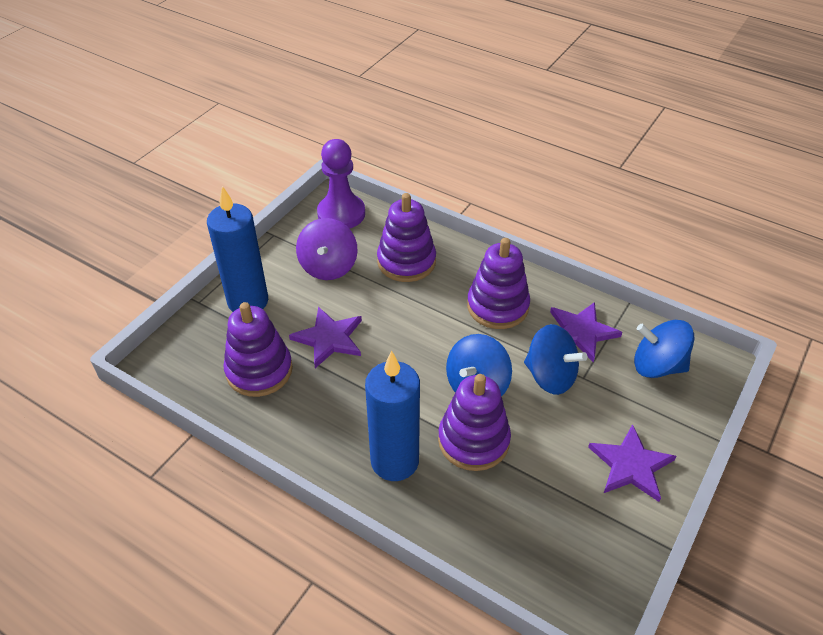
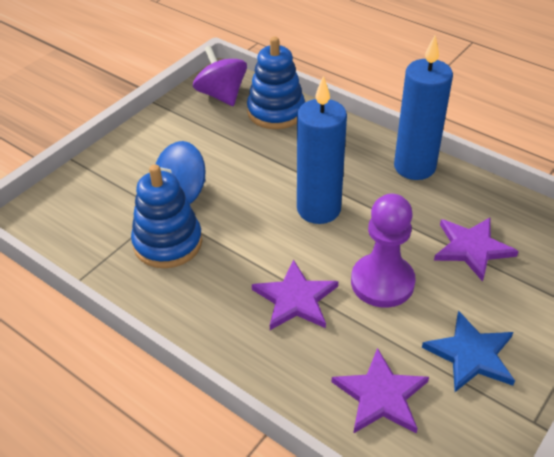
blue spinning top: [446,334,512,397] [524,324,587,395] [634,320,694,378] = 3 -> [156,141,206,204] = 1
blue stacking toy: none = 0 -> [131,164,202,268] [247,37,305,129] = 2
blue star: none = 0 -> [422,311,515,392] = 1
purple stacking toy: [223,302,293,397] [377,193,436,282] [438,374,511,471] [467,238,530,329] = 4 -> none = 0

